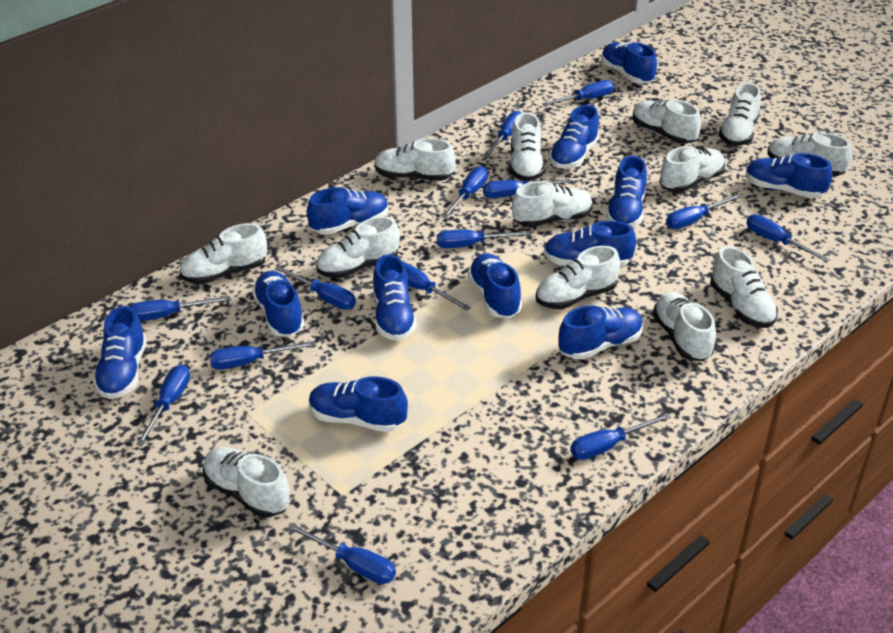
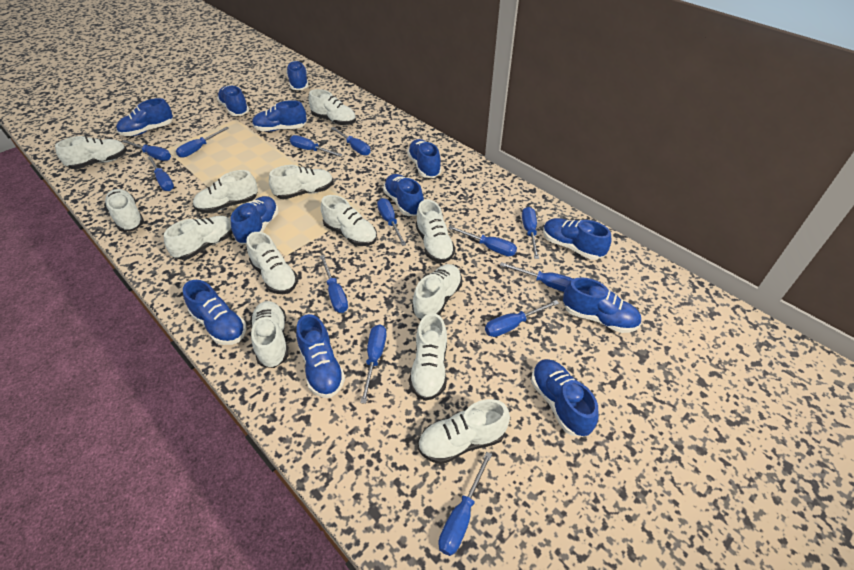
blue screwdriver: [130,296,231,321] [136,364,190,446] [209,341,315,369] [275,266,356,310] [287,523,396,584] [403,262,471,311] [437,230,531,248] [442,166,488,219] [483,111,521,157] [483,179,571,198] [542,80,614,106] [570,413,671,460] [666,194,742,229] [746,214,831,262] = 14 -> [122,140,171,161] [148,156,174,191] [176,127,229,158] [290,135,343,157] [320,255,348,313] [331,127,371,156] [360,324,387,404] [377,198,406,246] [438,452,492,556] [448,226,517,256] [485,300,559,337] [500,262,573,292] [522,207,539,259] = 13

